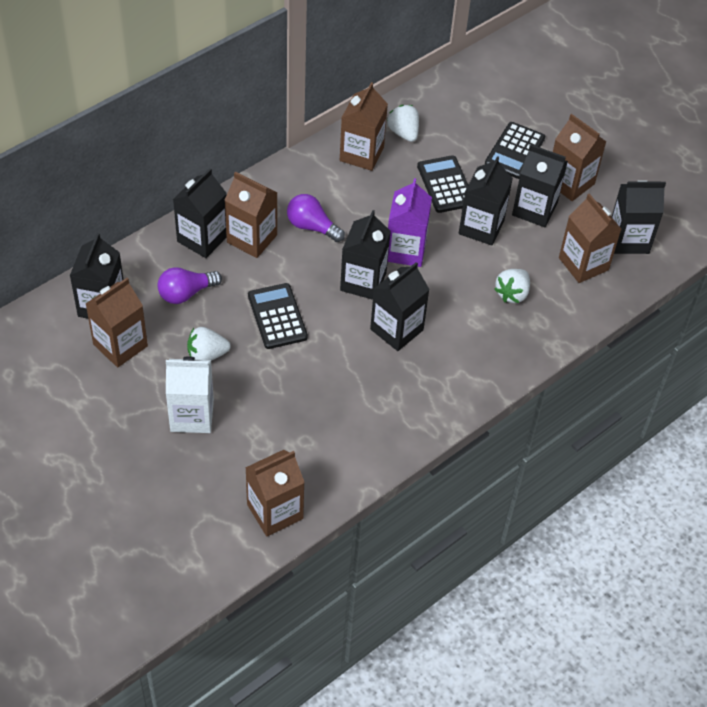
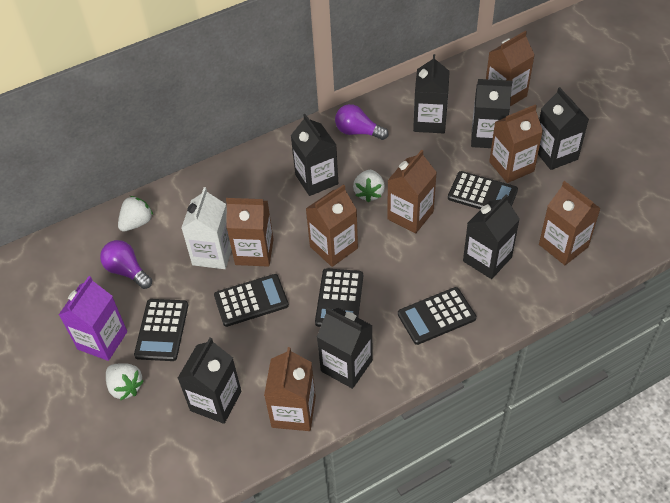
black calculator: [248,283,308,349] [417,155,468,213] [485,122,545,179] = 3 -> [134,299,188,361] [214,274,289,327] [315,268,363,327] [398,287,476,345] [448,171,518,209] = 5
brown carton: [86,278,148,367] [224,172,277,258] [245,450,305,536] [340,82,388,171] [553,114,606,201] [559,193,621,283] = 6 -> [226,198,274,267] [264,347,316,431] [306,184,358,267] [387,150,437,233] [486,31,535,106] [489,104,543,183] [539,181,601,265] = 7

